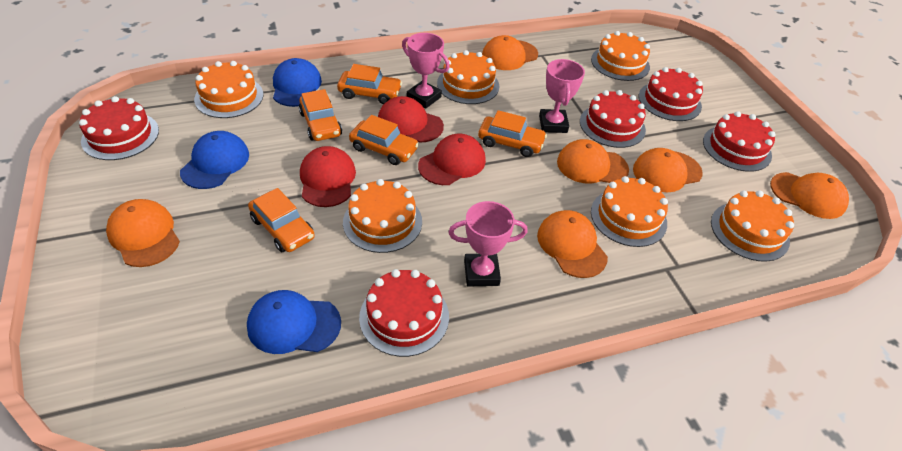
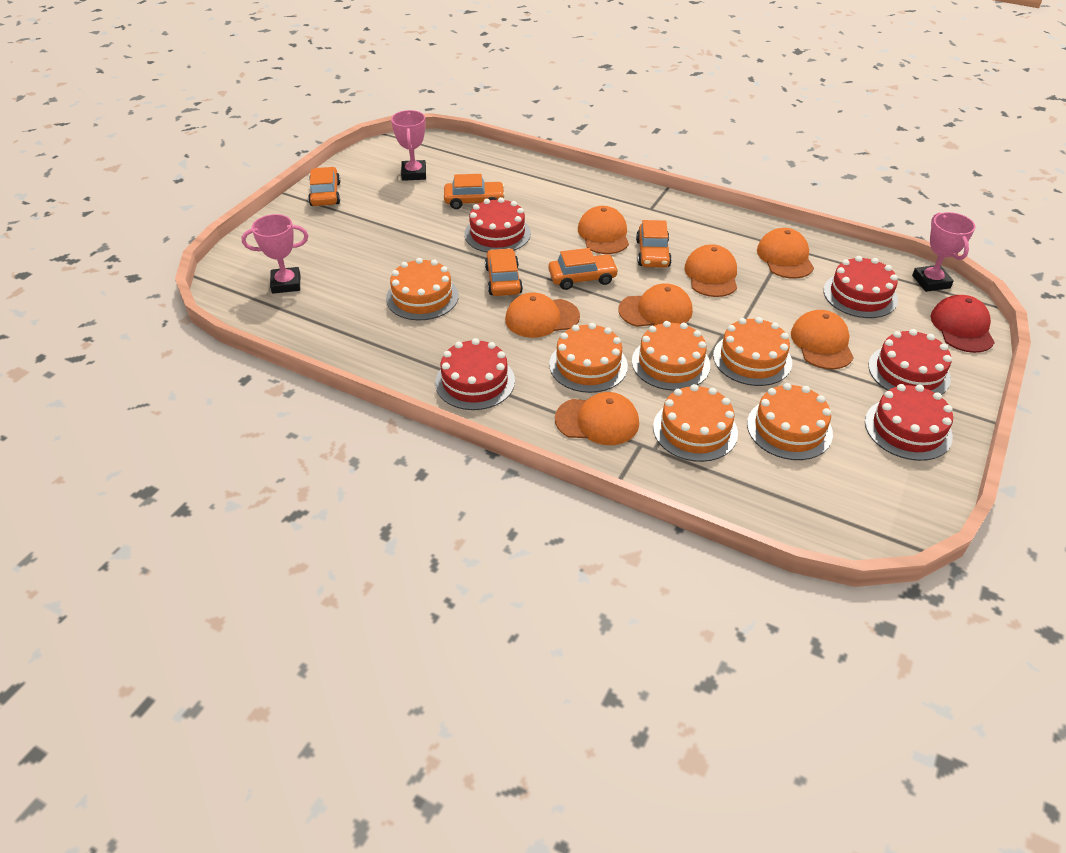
blue cap: [180,131,249,189] [247,290,341,354] [273,58,322,107] = 3 -> none = 0
orange cap: [106,199,180,267] [482,35,538,70] [537,210,608,278] [557,139,629,184] [633,148,703,192] [770,172,849,219] = 6 -> [505,293,580,338] [555,392,639,445] [578,206,629,254] [618,284,693,327] [684,244,737,297] [757,228,814,279] [791,310,854,369] = 7
red cap: [300,146,356,207] [378,96,444,143] [418,134,486,185] = 3 -> [931,295,995,353] = 1

